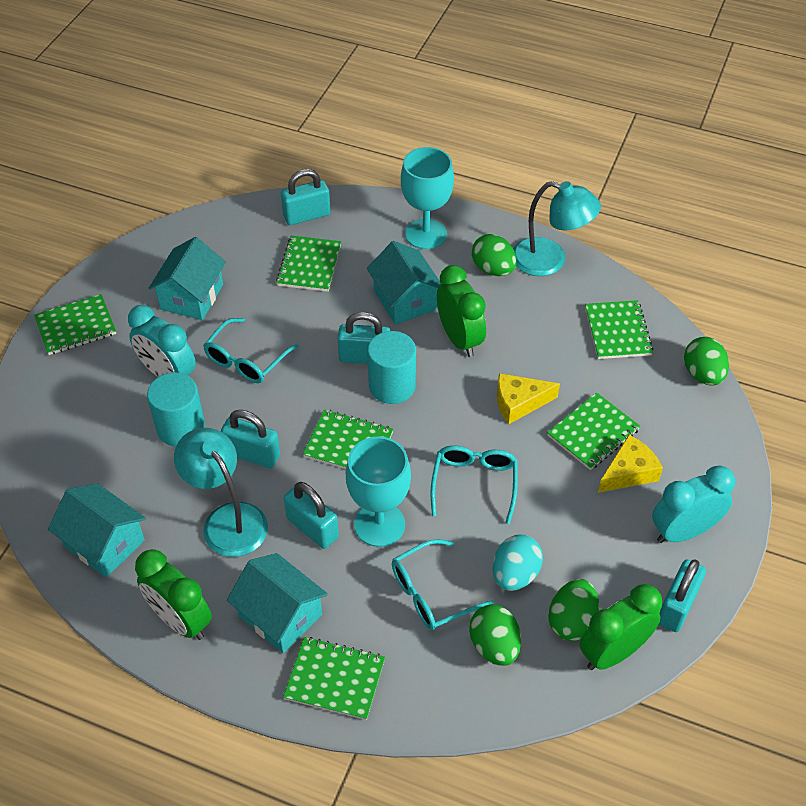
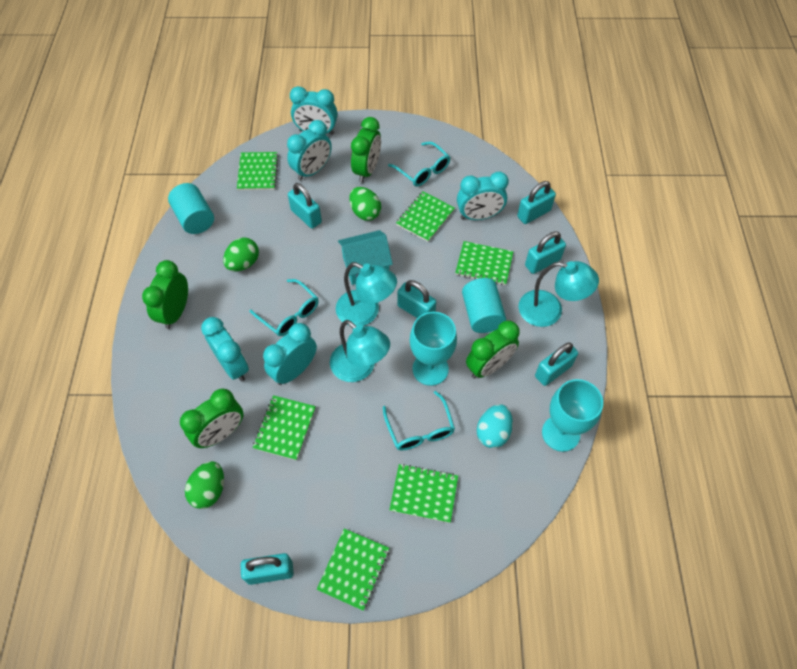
green clock: [135,549,212,640] [437,265,486,357] [580,584,662,670] = 3 -> [142,260,188,329] [180,389,244,448] [351,117,381,183] [466,320,520,379] = 4
green egg: [469,604,521,666] [472,234,517,276] [548,579,599,641] [684,337,729,385] = 4 -> [185,461,224,509] [223,237,259,271] [349,187,381,221] = 3
turquoise clock: [128,305,196,377] [652,465,735,543] = 2 -> [201,317,249,382] [263,323,317,385] [287,120,332,180] [290,86,338,135] [457,172,509,220] = 5
turquoise house: [48,484,146,577] [148,237,226,320] [227,553,328,653] [367,241,442,325] = 4 -> [338,230,393,285] = 1
turquoise lamp: [174,428,268,557] [513,181,601,276] = 2 -> [330,320,390,382] [336,262,397,326] [519,261,599,327] = 3
turquoise padlock: [221,410,280,468] [281,169,331,225] [284,482,339,549] [338,312,390,364] [659,559,706,632] = 5 -> [240,553,294,585] [288,183,322,229] [397,280,436,318] [517,181,556,224] [525,232,566,274] [535,342,578,386] = 6
yellow cheese: [497,373,560,424] [598,435,663,493] = 2 -> none = 0

